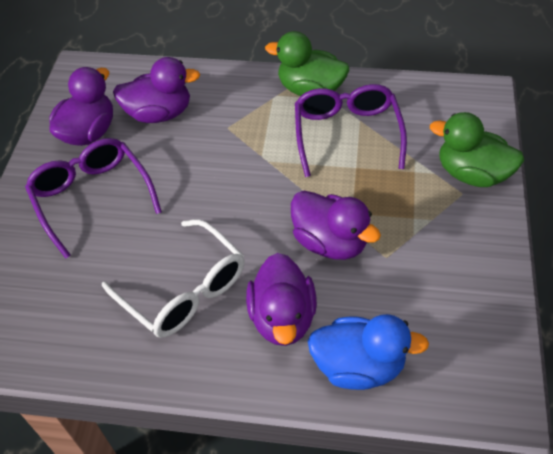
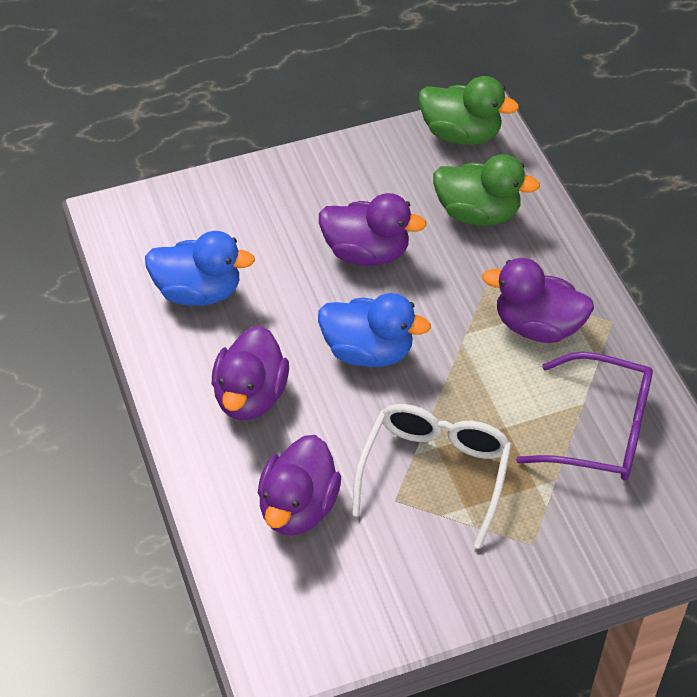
blue duck: [308,314,429,390] = 1 -> [145,231,255,306] [318,293,431,367] = 2
purple glasses: [25,138,162,259] [295,84,407,177] = 2 -> [516,352,653,480] = 1

